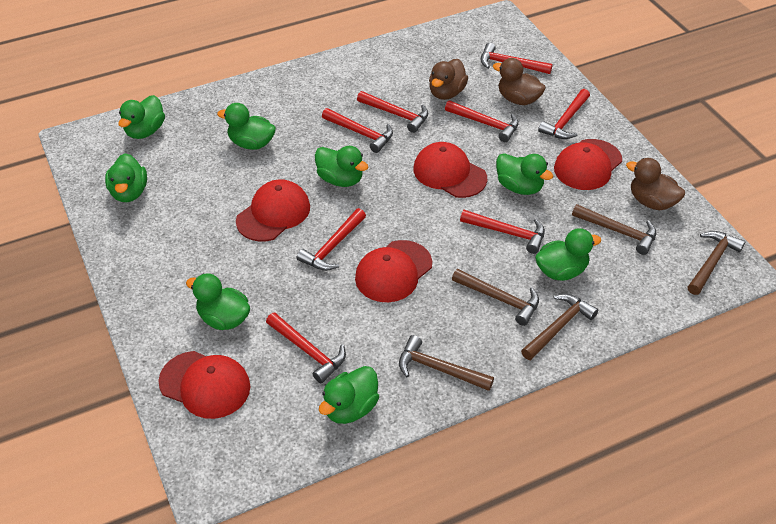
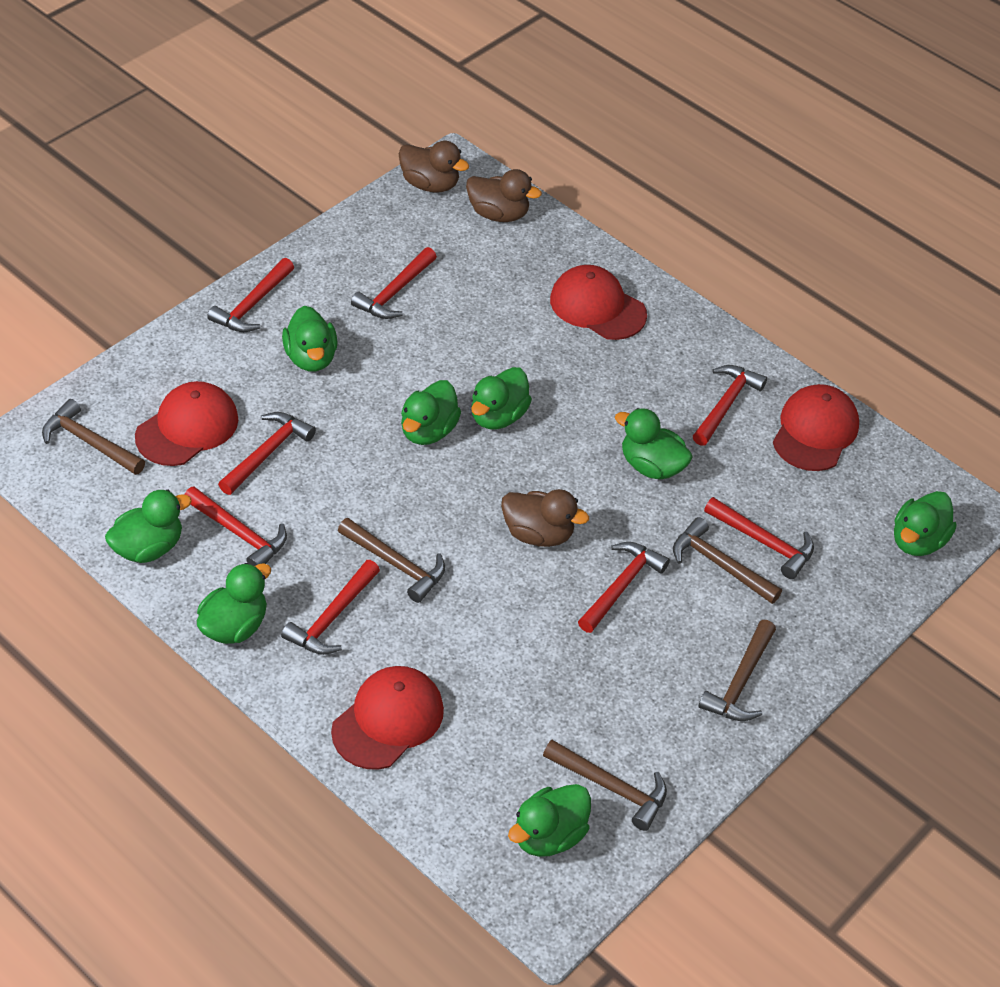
red cap: [158,351,250,419] [236,179,310,241] [355,240,432,302] [414,142,487,198] [554,139,622,190] = 5 -> [135,381,238,466] [331,666,444,770] [550,265,647,340] [773,384,859,471] = 4

